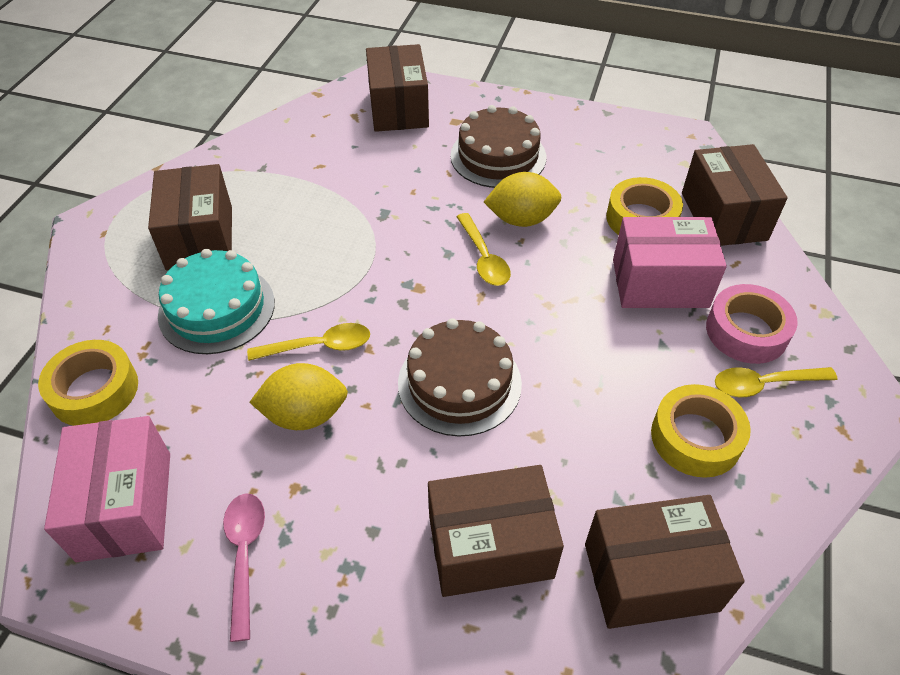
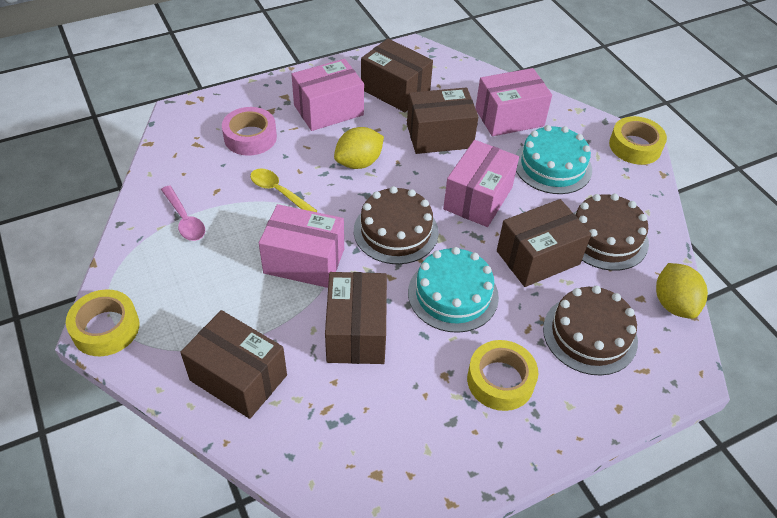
brown cake: [398,318,522,437] [450,105,546,188] = 2 -> [354,186,438,264] [543,286,638,375] [574,194,649,271] = 3
pink box: [44,416,170,562] [613,217,727,308] = 2 -> [259,204,344,288] [291,59,364,131] [443,140,519,227] [475,68,552,136] = 4
turquoise cake: [158,249,275,354] = 1 -> [408,247,499,333] [516,125,592,194] = 2
yellow spoon: [247,323,370,361] [457,213,511,286] [715,367,838,397] = 3 -> [250,169,317,212] = 1

